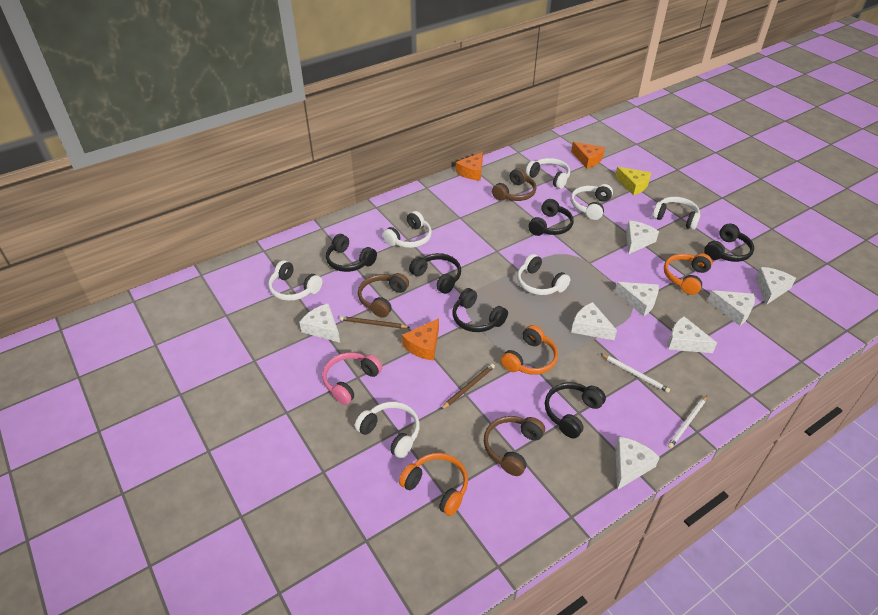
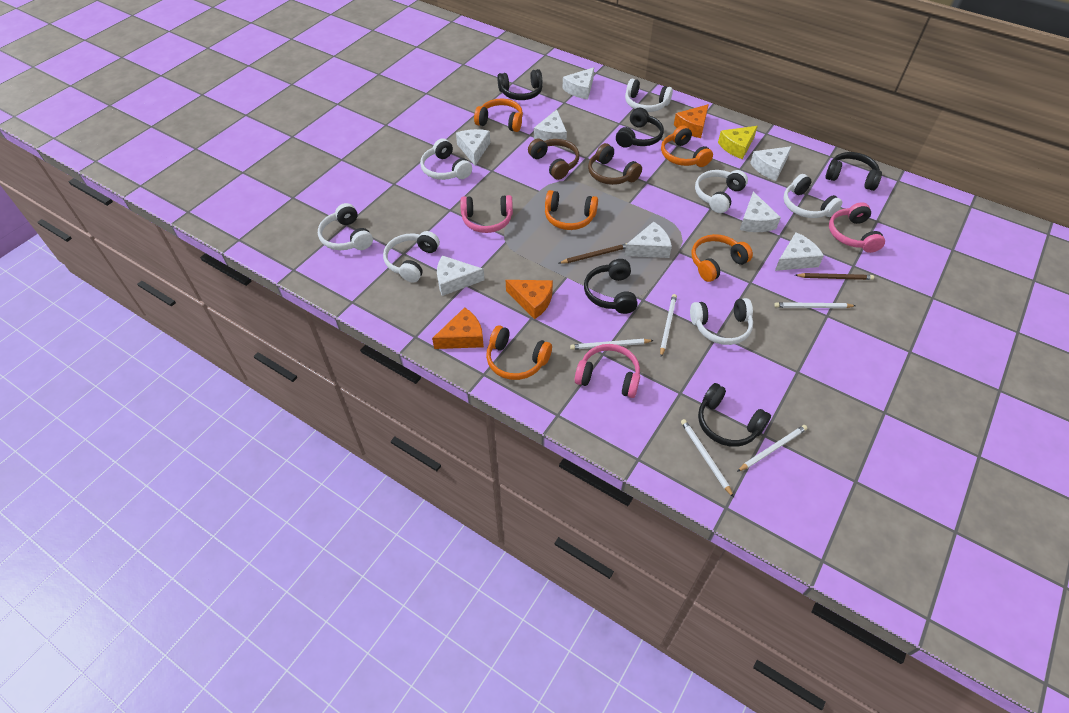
black headphones: [326,234,377,272] [409,253,461,294] [452,288,508,332] [528,199,574,236] [545,382,606,438] [704,223,754,262] = 6 -> [497,69,542,100] [584,259,638,314] [616,108,664,148] [698,383,771,447] [825,152,882,191] = 5
brown headphones: [358,273,409,318] [484,416,545,476] [492,168,537,201] = 3 -> [528,139,579,180] [588,143,642,185] = 2
orange headphones: [399,453,468,516] [501,325,558,375] [664,253,713,295] = 3 -> [474,98,523,132] [486,325,552,380] [545,190,598,230] [661,126,713,167] [691,234,753,282] = 5
pink headphones: [322,352,383,405] = 1 -> [460,195,513,233] [575,344,640,398] [829,202,885,253] = 3
white pencil: [600,353,670,393] [668,396,707,448] = 2 -> [570,339,654,350] [660,294,677,357] [681,419,734,498] [737,425,807,472] [774,302,856,308] = 5

